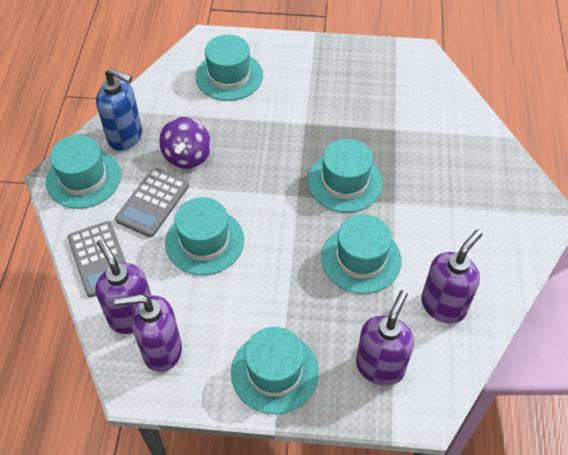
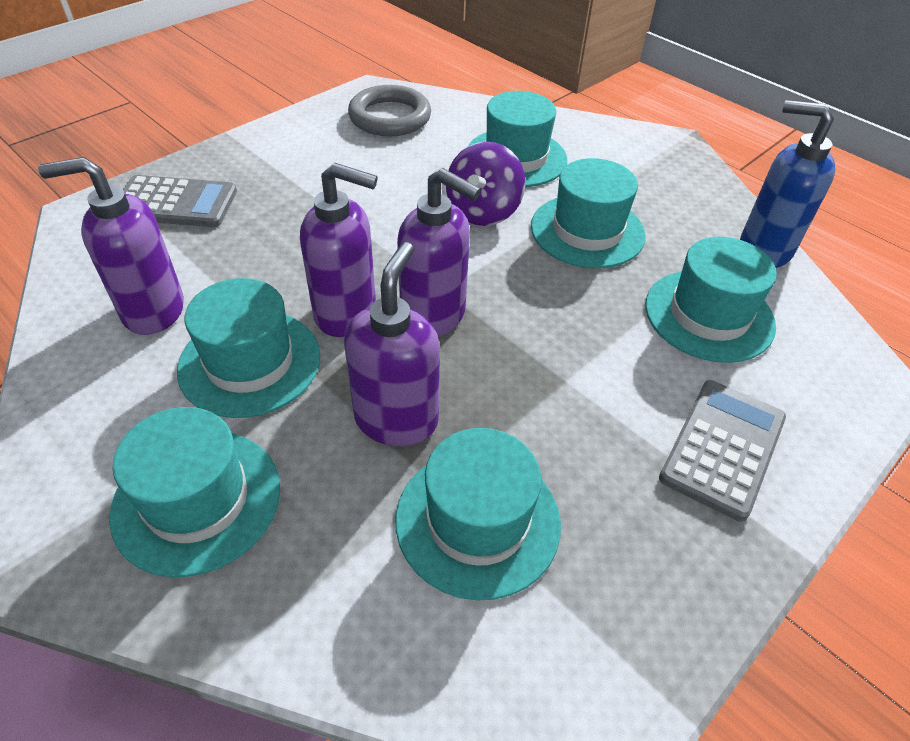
grey ring: none = 0 -> [348,85,431,136] = 1

